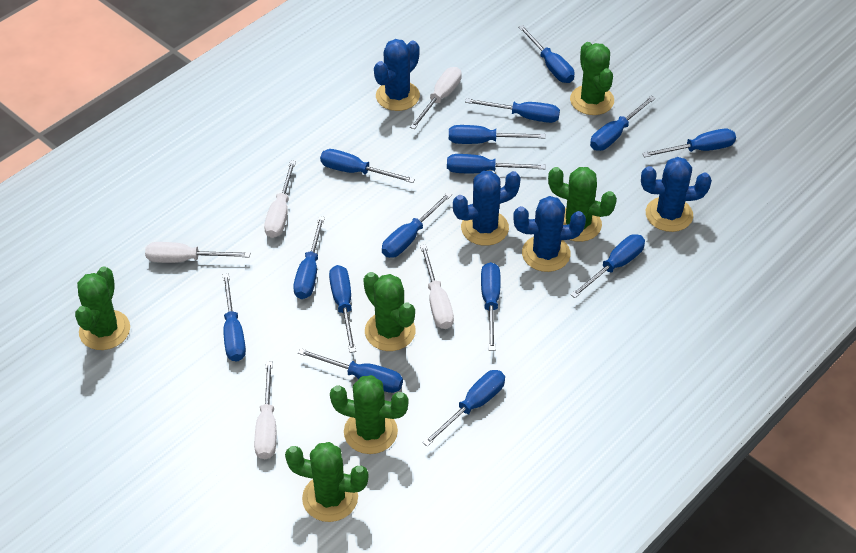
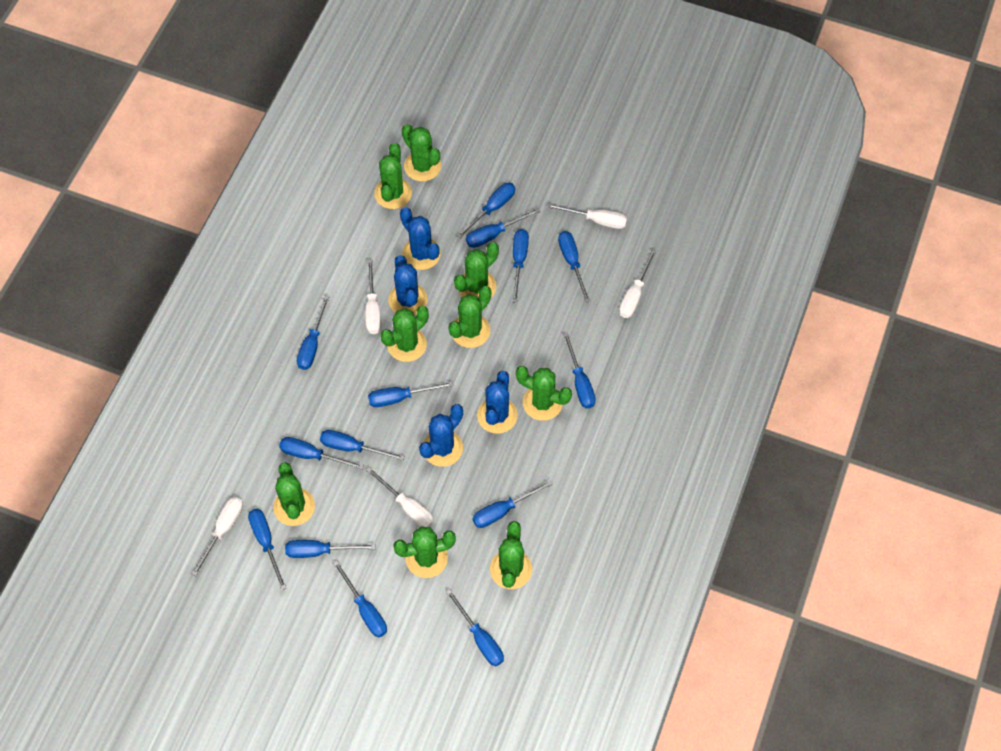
blue screwdriver: [223,274,246,362] [293,216,325,299] [298,348,403,393] [320,149,415,183] [329,265,356,353] [382,192,452,258] [422,370,505,447] [447,154,546,173] [449,125,546,144] [465,98,560,123] [481,262,501,351] [518,25,574,83] [570,234,645,298] [590,96,656,151] [642,129,736,157] = 15 -> [248,509,286,590] [279,437,364,470] [285,540,376,558] [297,295,330,370] [320,430,405,461] [333,561,387,637] [368,381,453,407] [446,589,504,666] [457,183,515,238] [466,208,540,248] [472,480,553,528] [512,229,529,303] [558,231,590,303] [563,332,596,408] = 14
green cactus: [75,267,130,350] [285,442,369,522] [330,375,408,454] [363,272,416,351] [548,167,617,242] [570,42,614,115] = 6 -> [273,462,315,526] [374,143,412,209] [380,306,429,362] [393,526,456,578] [402,124,441,182] [448,286,491,348] [454,242,499,297] [490,521,532,589] [516,366,572,421] = 9

